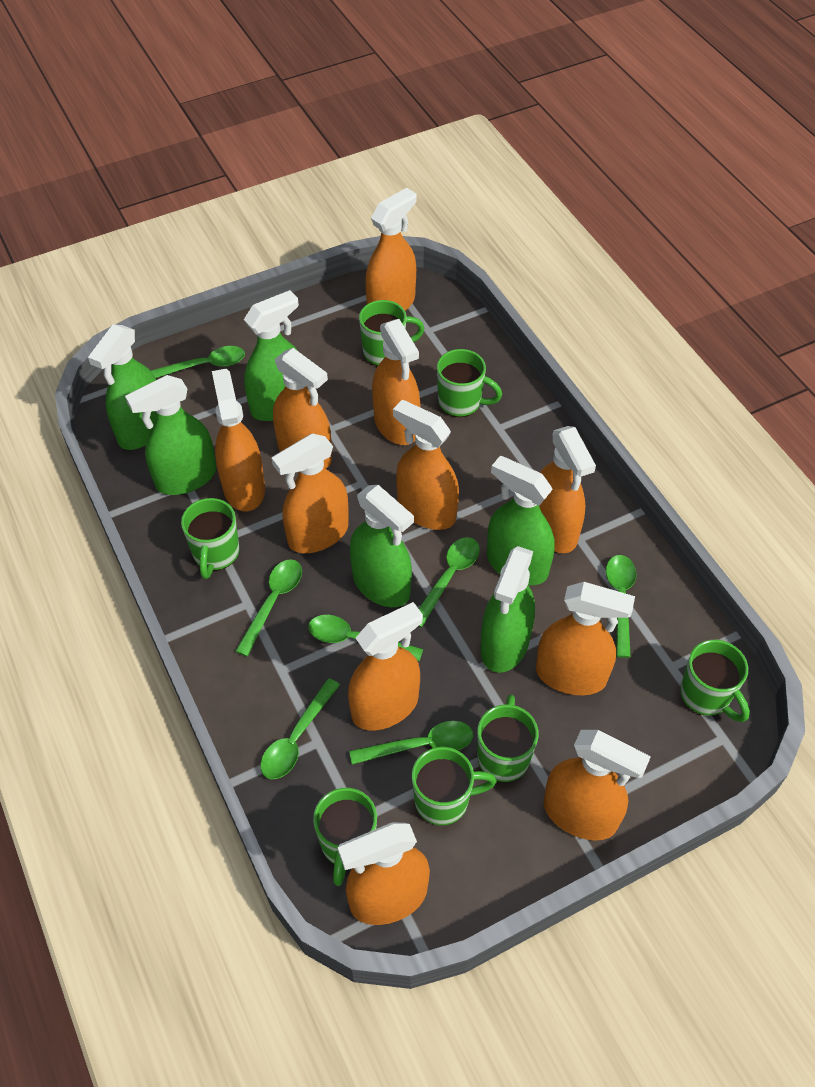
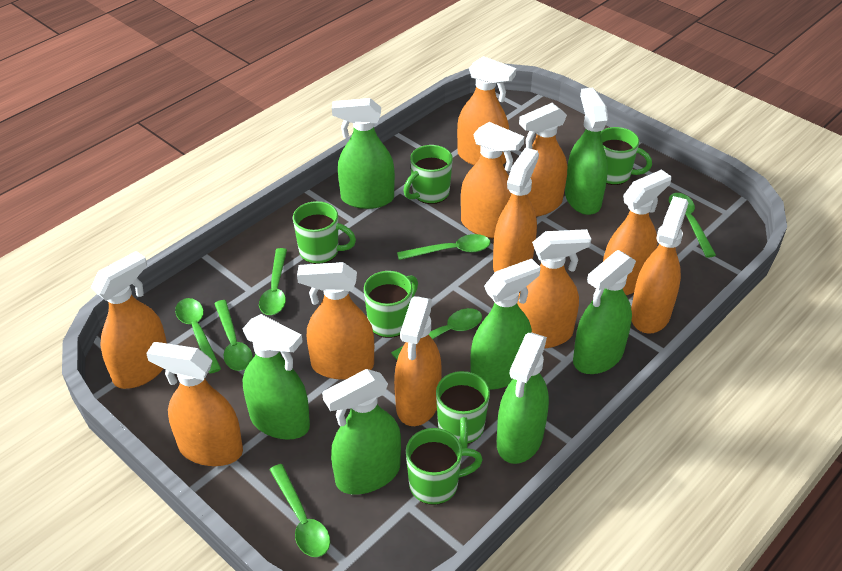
green mug: [181,498,239,579] [313,788,377,886] [359,300,425,366] [412,747,497,825] [437,349,502,417] [478,694,539,782] [680,640,750,722] = 7 -> [293,201,356,264] [364,271,418,338] [403,145,453,204] [406,428,483,505] [436,371,490,448] [601,127,652,185] = 6
green spray bottle: [88,324,156,450] [125,375,216,495] [244,290,299,421] [350,485,414,607] [480,546,535,673] [487,456,555,585] = 6 -> [242,314,310,440] [322,369,401,495] [332,98,395,209] [470,258,541,390] [497,333,549,464] [565,88,608,215] [573,250,636,374] = 7

